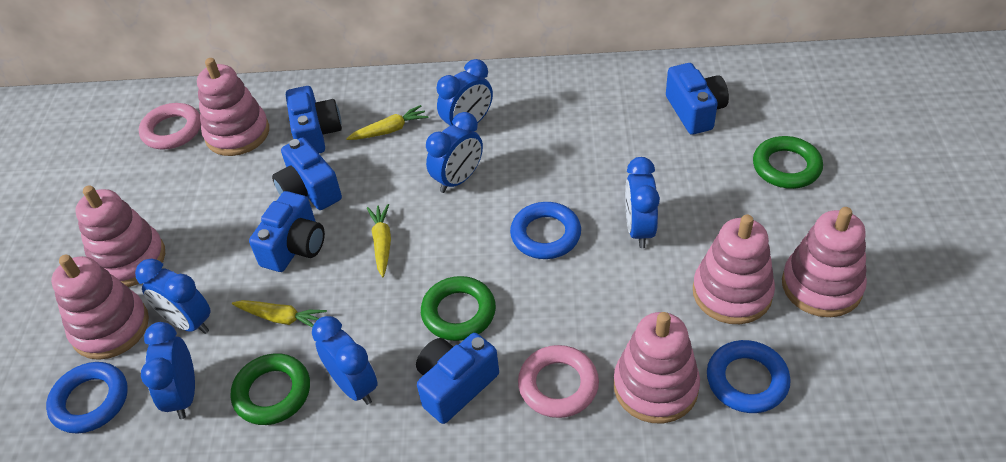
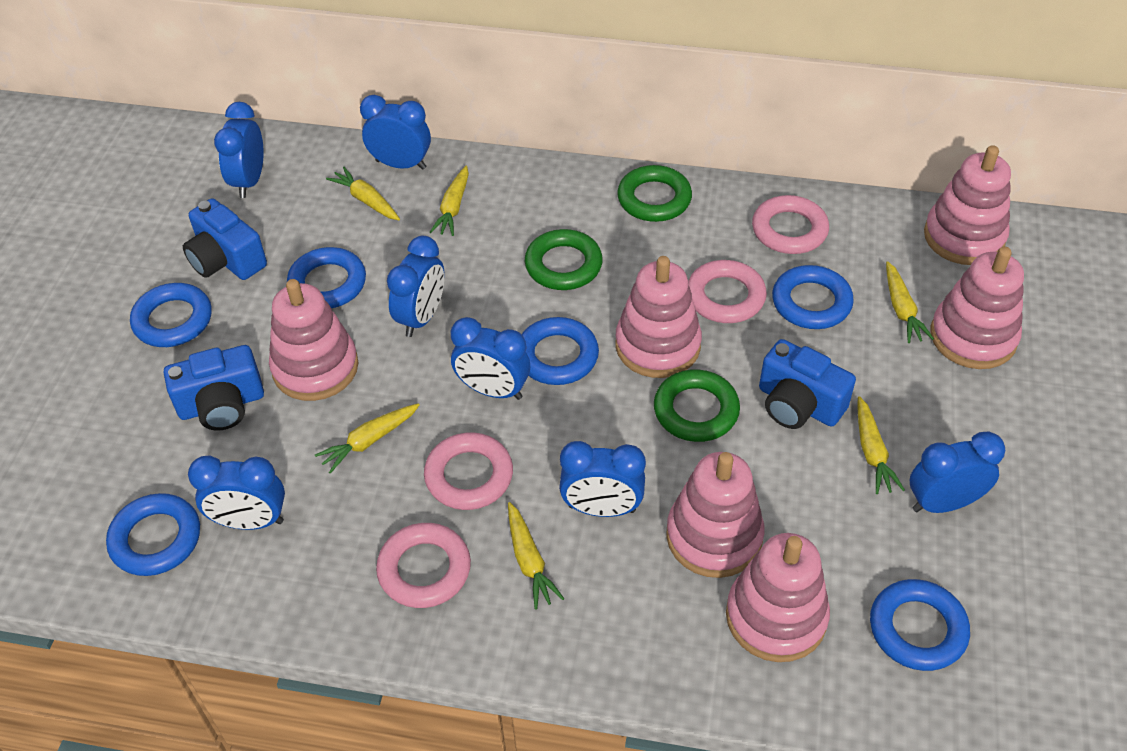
blue camera: [249,191,325,272] [272,137,342,210] [286,86,342,153] [416,333,499,424] [666,63,729,135] = 5 -> [164,345,264,431] [183,198,267,280] [759,339,856,429] = 3
blue clock: [135,258,211,334] [141,322,195,419] [312,316,378,405] [426,112,483,193] [436,59,493,126] [625,157,660,248] = 6 -> [188,455,285,530] [214,102,264,198] [360,95,431,170] [387,236,445,337] [451,317,530,400] [559,441,646,517] [910,432,1005,513] = 7
blue ring: [46,362,128,434] [510,202,581,259] [707,340,791,413] = 3 -> [106,493,200,576] [130,283,212,347] [287,247,366,308] [522,317,599,385] [772,265,854,329] [870,579,970,671] = 6
pink ring: [139,103,201,149] [518,345,599,418] = 2 -> [376,523,471,608] [424,432,513,510] [688,260,767,323] [752,195,829,254] = 4
yellow carrot: [232,300,327,327] [346,105,428,140] [367,204,391,277] = 3 -> [315,403,420,474] [326,167,400,220] [429,166,469,236] [508,502,565,610] [857,396,905,494] [886,261,934,343] = 6

